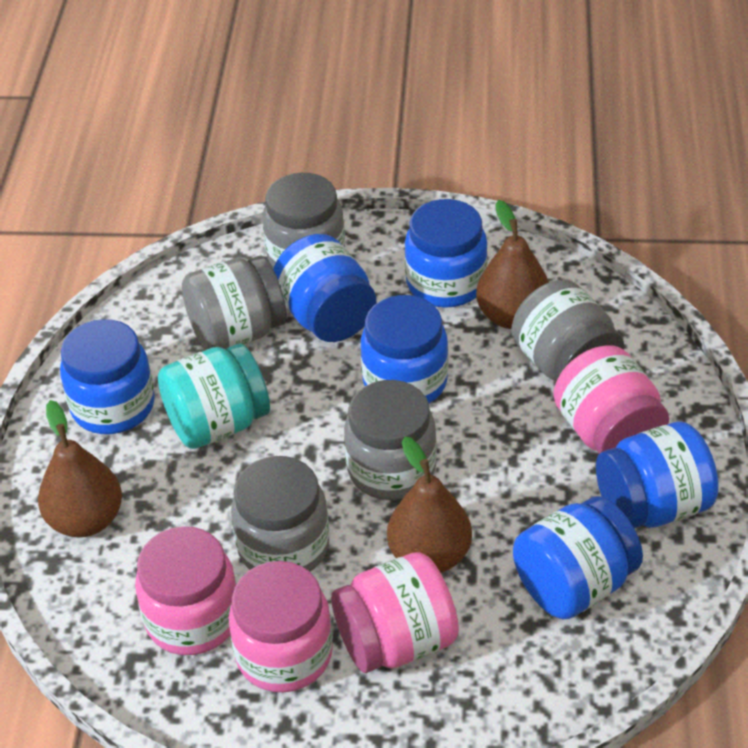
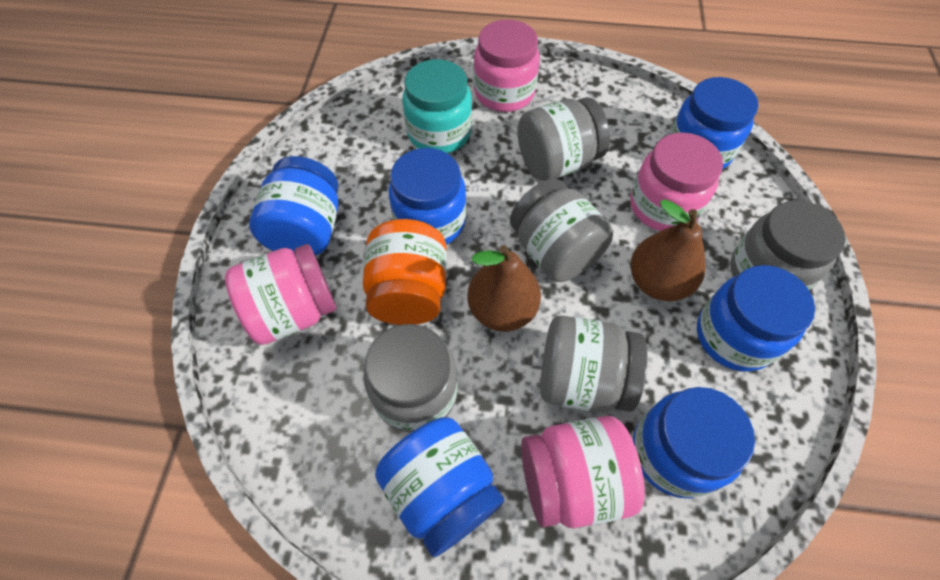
brown pear: [38,400,122,537] [387,436,472,573] [476,200,549,329] = 3 -> [467,245,541,332] [630,199,706,301] = 2
orange jar: none = 0 -> [363,219,447,325] = 1

